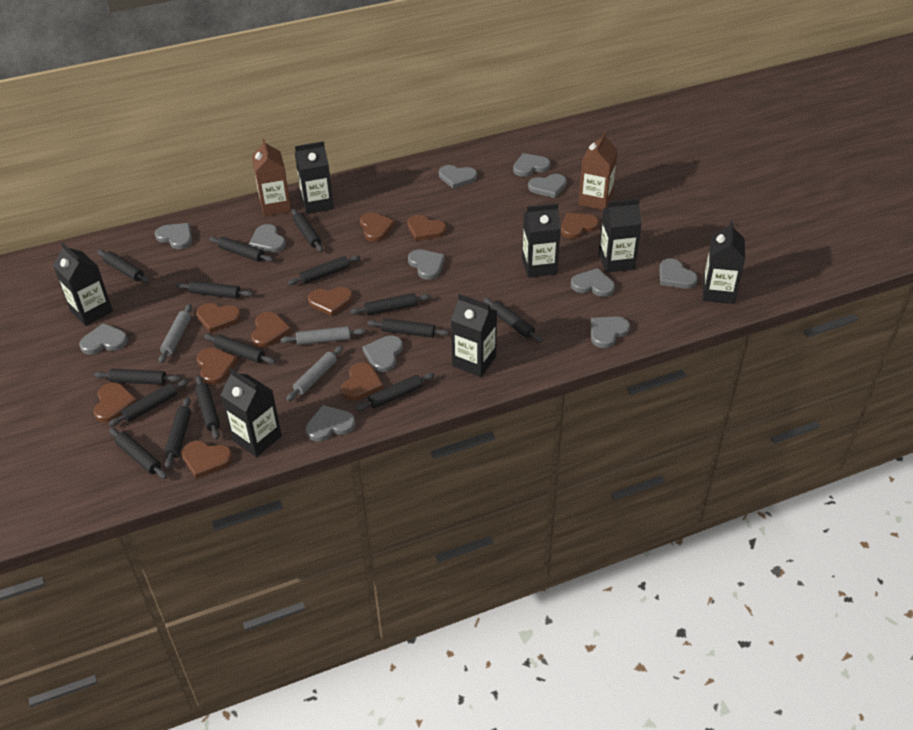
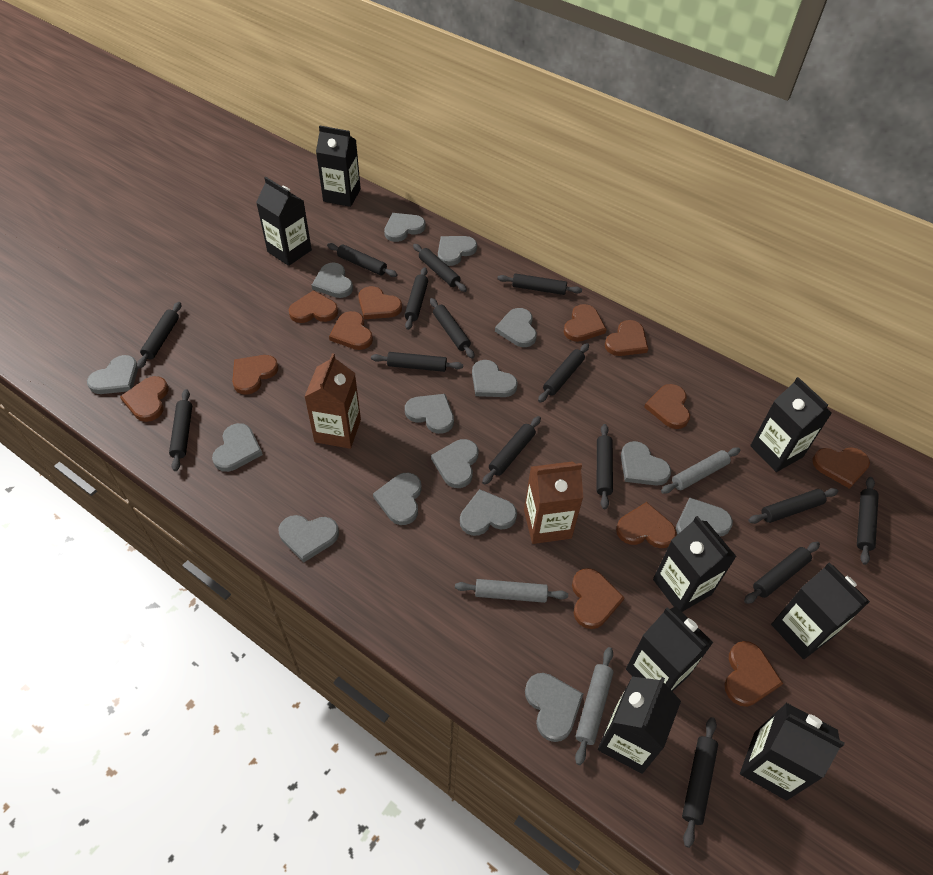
black carton: [53,243,113,326] [221,369,282,457] [295,141,334,214] [451,294,497,377] [522,203,561,278] [599,199,642,273] [703,221,745,304] = 7 -> [256,177,312,266] [316,125,361,207] [598,677,681,774] [626,606,713,692] [653,516,737,612] [740,703,844,800] [750,377,832,472] [771,562,870,659] = 8
brown heart: [94,382,137,423] [181,441,233,479] [196,303,241,333] [197,348,238,385] [251,312,291,347] [308,287,353,316] [341,362,383,401] [360,212,395,242] [407,215,446,241] [561,213,599,239] = 10 -> [120,376,169,422] [232,355,279,395] [289,290,338,323] [329,311,373,350] [358,286,402,319] [564,304,607,342] [572,568,625,629] [605,320,648,356] [616,502,677,548] [644,384,690,429] [725,641,783,707] [812,447,870,489] = 12
grey heart: [79,323,128,354] [155,223,192,249] [249,224,286,253] [306,405,356,442] [362,335,403,372] [408,249,445,280] [439,165,477,189] [513,153,550,177] [528,174,567,198] [571,268,615,297] [591,317,630,348] [659,259,698,289] = 12 -> [87,355,138,394] [212,423,263,472] [279,515,339,562] [311,262,353,298] [373,473,422,525] [384,213,425,242] [405,394,454,434] [431,439,478,488] [438,236,477,266] [460,489,517,536] [472,360,518,397] [495,308,537,347] [525,673,583,742] [621,441,671,486] [676,498,733,537] = 15

